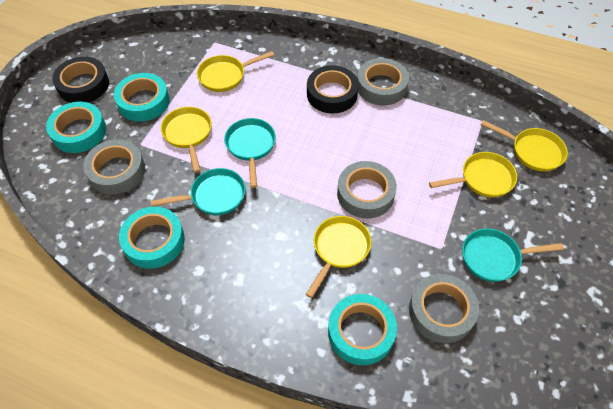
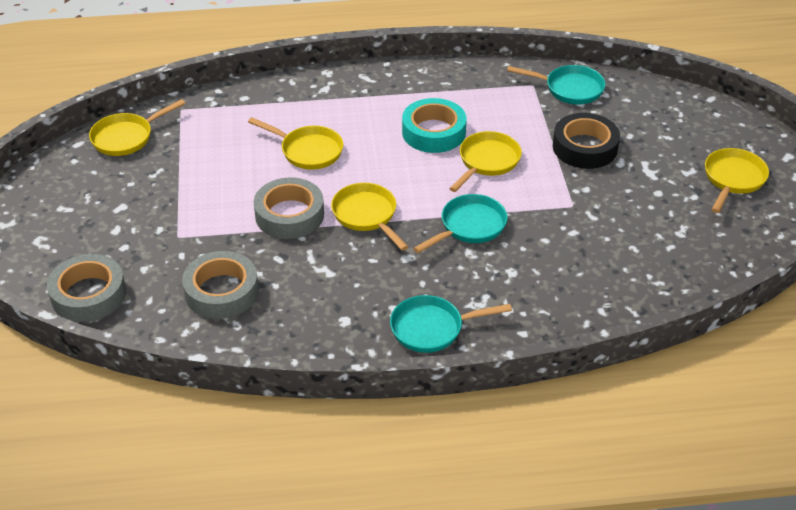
black tape: [52,57,109,103] [307,65,359,113] = 2 -> [553,113,620,169] = 1
grey tape: [83,139,145,195] [337,161,397,218] [357,58,409,105] [409,274,479,343] = 4 -> [47,254,126,322] [182,251,259,319] [254,177,324,239] = 3
turquoise tape: [46,102,106,153] [114,73,170,122] [119,207,185,269] [328,294,397,365] = 4 -> [402,98,467,153] = 1

